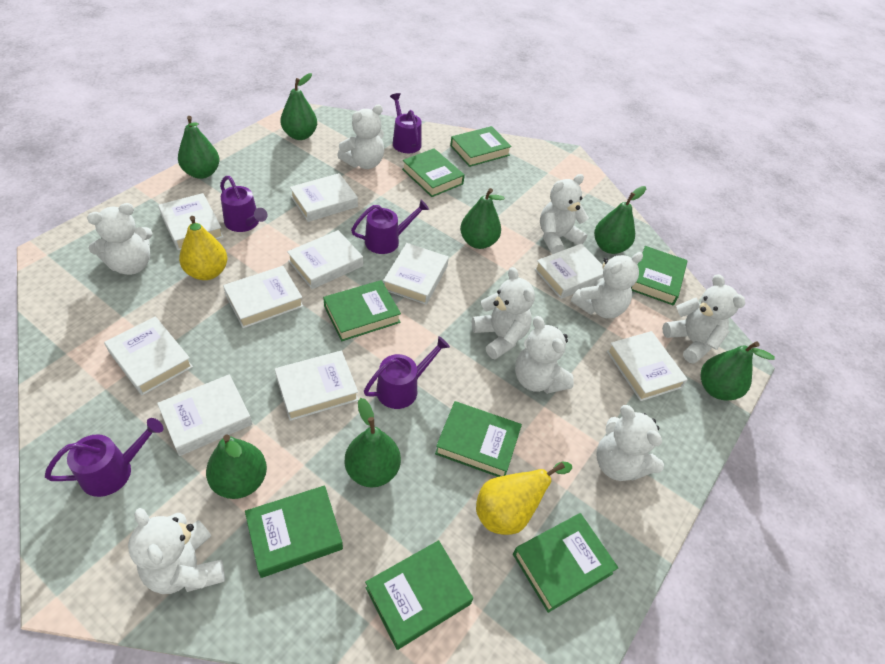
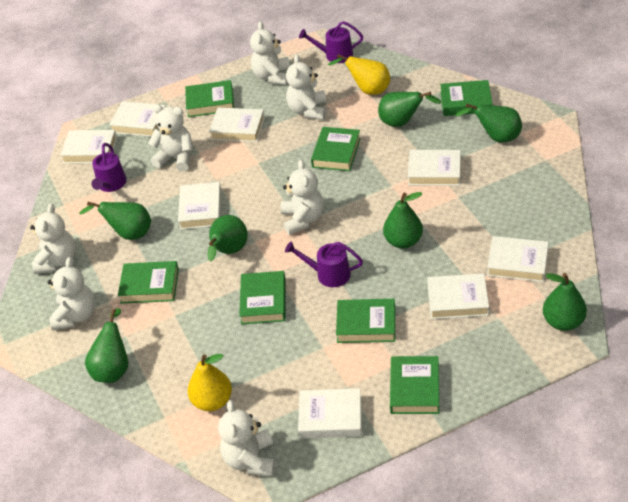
green book: [245,485,343,578] [323,280,401,341] [365,540,473,650] [402,148,465,197] [435,401,522,477] [450,126,512,167] [513,513,618,613] [631,246,688,305] = 8 -> [118,261,179,304] [185,80,234,117] [239,271,286,325] [311,127,361,171] [336,299,395,343] [390,356,439,414] [440,80,493,116] = 7
purple watering can: [45,418,163,497] [220,176,268,232] [351,200,429,254] [364,336,450,409] [390,93,422,153] = 5 -> [92,143,127,192] [285,241,363,287] [299,21,363,63] = 3
white book: [104,316,193,395] [157,374,252,456] [158,193,224,250] [223,266,303,328] [275,351,358,421] [287,230,363,289] [290,173,358,222] [383,243,449,305] [534,244,604,299] [607,331,688,401] = 10 -> [60,130,117,164] [109,101,166,137] [178,182,221,230] [209,108,265,142] [298,388,362,439] [408,150,461,186] [427,273,489,319] [487,236,549,282] = 8
white teddy bear: [87,203,152,275] [128,508,225,594] [337,104,384,169] [472,267,535,360] [515,316,574,394] [540,174,589,254] [571,252,643,318] [596,405,664,481] [662,274,745,364] = 9 -> [30,203,76,274] [48,257,95,330] [148,104,193,172] [218,400,275,476] [250,21,290,85] [281,160,324,235] [286,54,326,120] = 7

